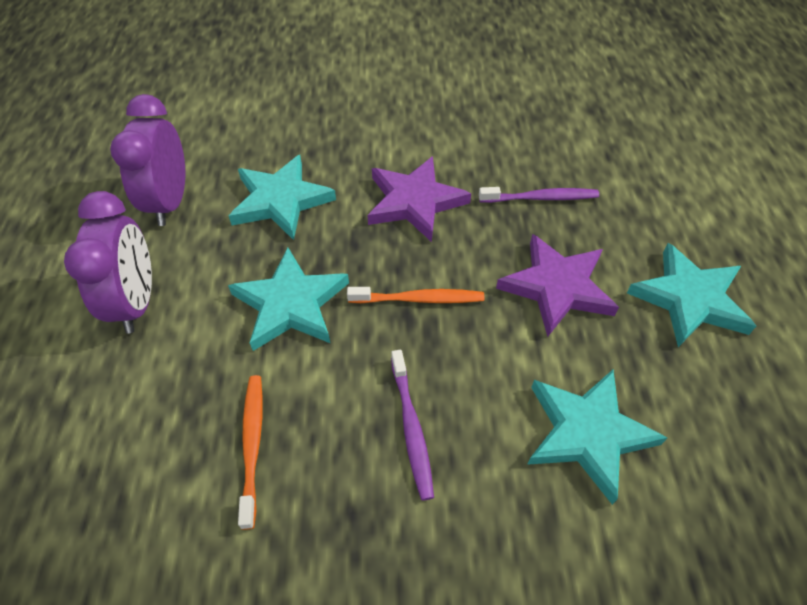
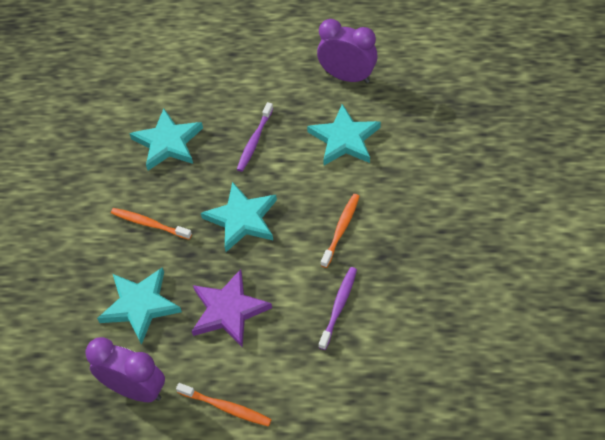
orange toothbrush: [238,375,263,530] [347,287,484,303] = 2 -> [111,208,192,240] [176,383,272,427] [321,194,360,268] = 3
purple star: [367,156,471,242] [496,234,619,337] = 2 -> [192,269,272,348] = 1

